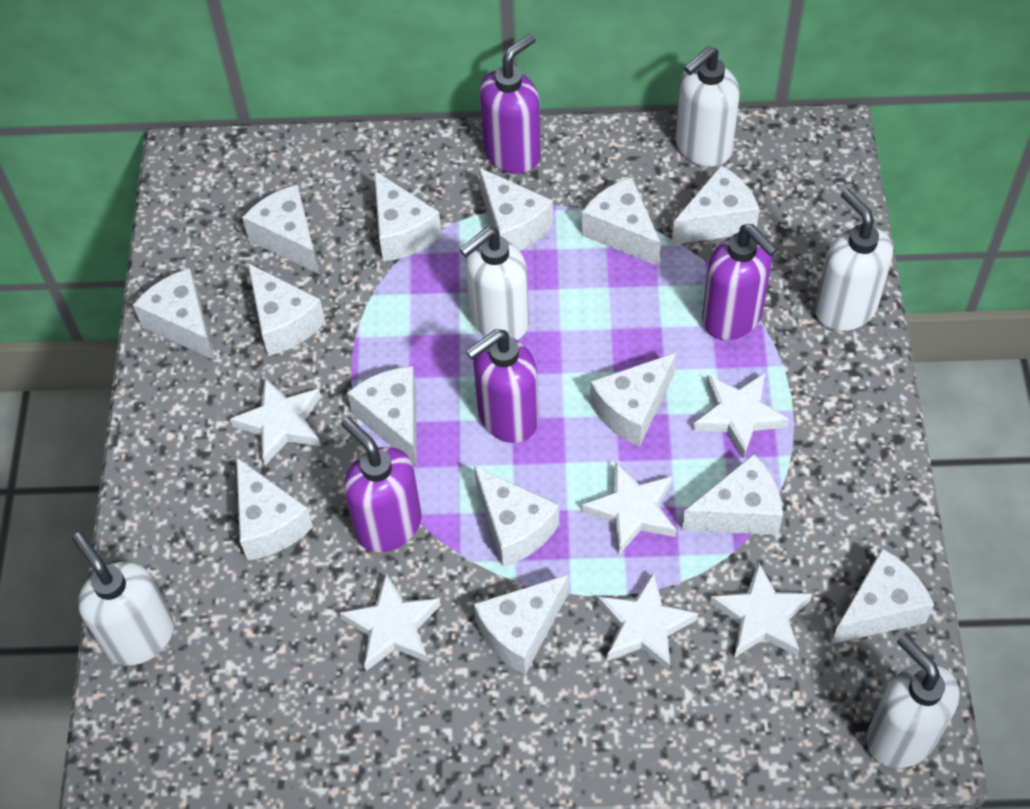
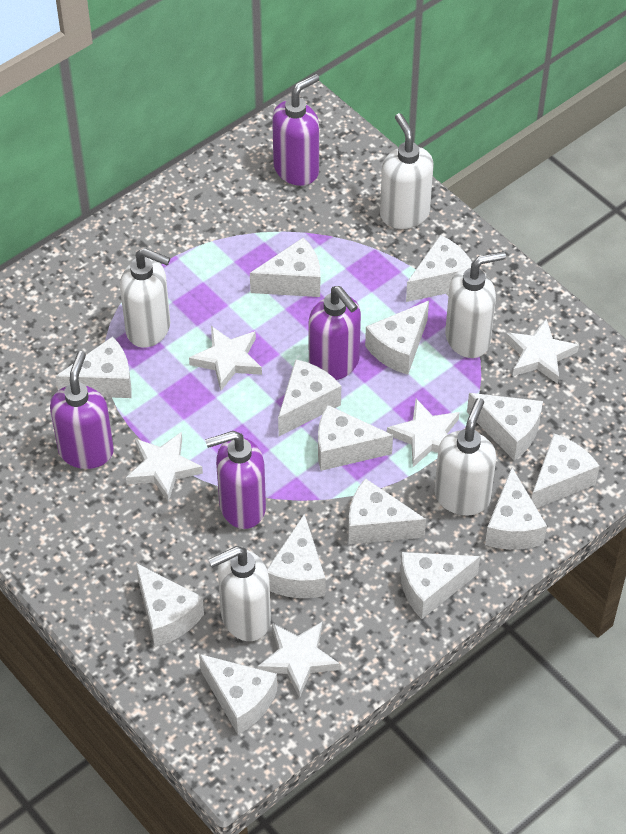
white star: [230,378,321,465] [340,573,441,671] [582,461,677,555] [598,572,698,671] [693,373,789,459] [710,562,812,658] = 6 -> [126,432,203,502] [189,326,262,390] [258,622,340,698] [387,399,460,467] [505,319,579,384] = 5

